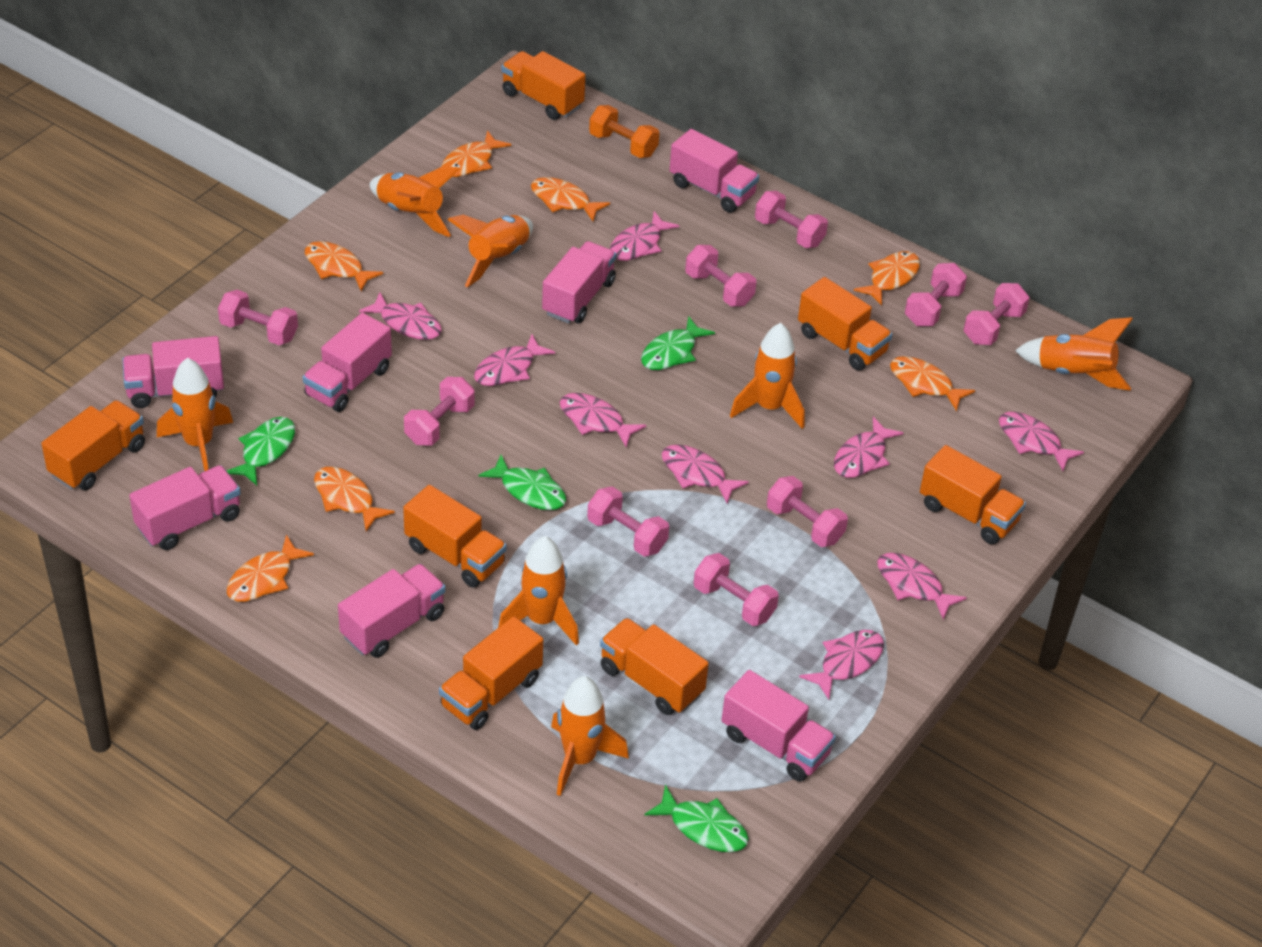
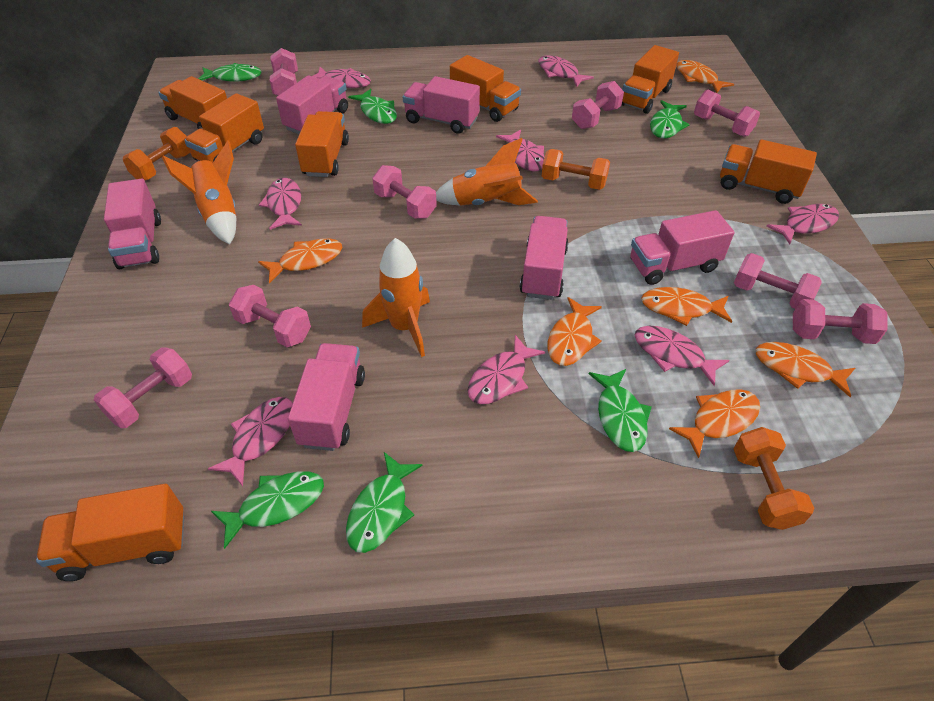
green fish: [227,417,295,485] [478,455,566,510] [641,316,715,370] [645,785,749,852] = 4 -> [198,63,262,82] [211,471,324,549] [346,452,423,553] [348,89,397,124] [589,369,652,452] [650,100,690,139] = 6
orange dumbbell: [589,105,659,158] = 1 -> [123,127,190,180] [542,149,610,190] [734,427,815,530] = 3
orange fish: [227,535,314,602] [305,241,383,291] [314,467,395,531] [441,130,511,177] [531,177,610,222] [854,251,920,306] [890,356,975,411] = 7 -> [258,238,342,283] [547,297,602,366] [641,287,732,326] [669,389,760,458] [676,60,734,93] [755,342,855,397] = 6
orange rocket: [157,358,233,471] [369,166,460,237] [448,215,533,287] [498,536,579,646] [551,676,629,796] [730,323,804,429] [1015,317,1133,391] = 7 -> [162,141,236,245] [362,238,430,357] [436,138,538,206] = 3
pink dumbbell: [218,290,298,345] [404,377,475,446] [587,486,669,557] [685,245,756,307] [694,553,779,626] [755,191,828,248] [767,476,848,547] [905,263,967,326] [964,283,1030,345] = 9 -> [94,348,192,428] [229,285,311,347] [270,48,298,96] [372,165,437,219] [572,81,624,129] [694,90,760,137] [734,253,822,309] [793,299,888,344] = 8
pink fish: [359,293,442,340] [474,334,555,386] [560,393,646,447] [610,211,679,261] [662,445,749,503] [799,630,884,700] [834,417,903,478] [877,553,967,620] [999,412,1084,471] = 9 -> [208,397,293,486] [259,178,302,230] [312,67,371,88] [467,335,545,404] [496,129,545,172] [538,55,594,87] [635,326,730,386] [766,204,839,244] = 8
pink truck: [122,336,224,408] [129,465,241,550] [303,313,392,412] [338,564,446,658] [542,241,616,324] [670,129,759,213] [722,670,836,782] = 7 -> [104,179,161,269] [276,75,348,134] [288,343,365,451] [403,76,480,134] [519,216,569,300] [630,210,734,285] = 6

